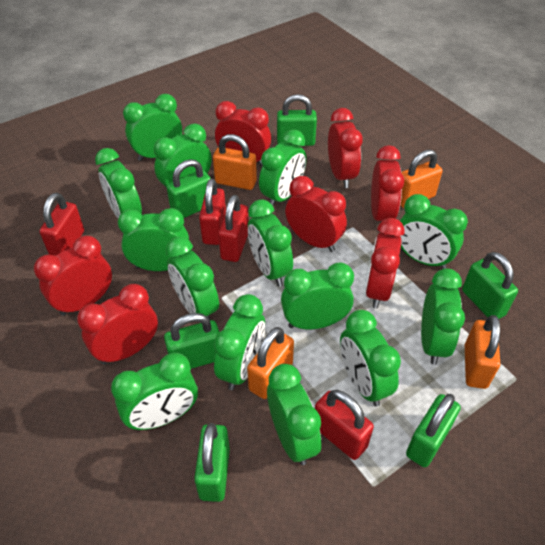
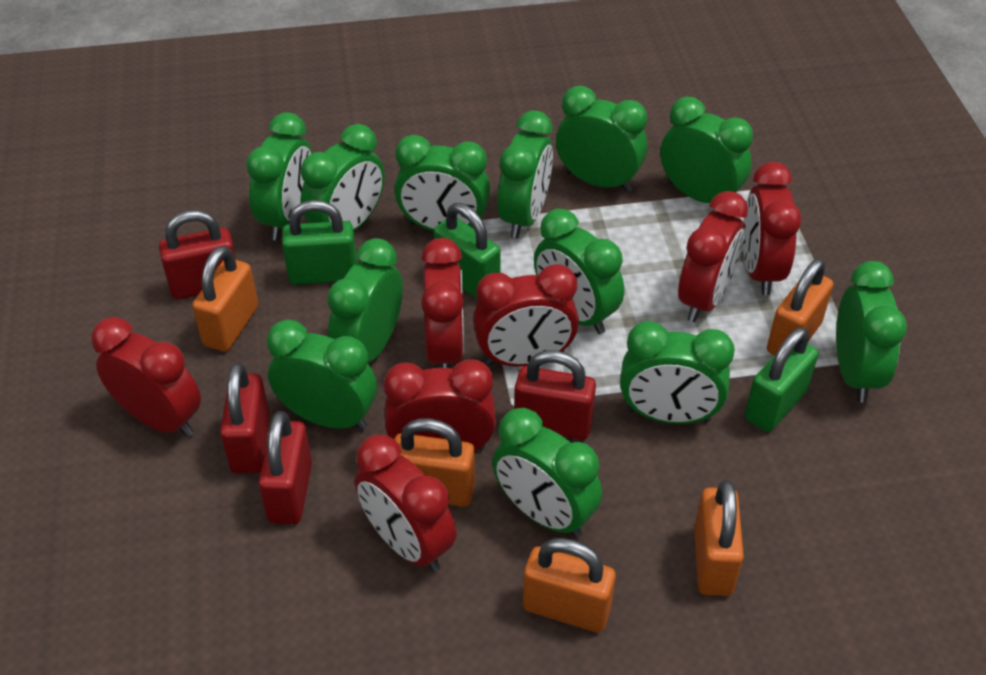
green clock: [95,148,142,218] [111,353,198,430] [118,208,189,271] [123,94,182,161] [154,124,212,196] [166,237,219,320] [214,294,265,390] [248,199,293,287] [259,129,307,206] [267,364,321,465] [281,262,354,329] [340,310,401,406] [400,194,468,269] [421,268,465,365] = 14 -> [246,112,312,240] [267,320,377,430] [300,124,384,231] [327,238,403,363] [394,135,490,231] [492,408,602,538] [497,111,553,238] [534,209,624,334] [556,86,647,192] [620,321,735,424] [660,97,753,203] [836,261,907,403] = 12
green padlock: [164,313,219,369] [167,159,211,218] [194,423,230,502] [277,94,317,146] [406,394,461,467] [462,252,518,319] = 6 -> [282,200,357,285] [434,203,501,298] [745,327,818,432] = 3
orange padlock: [213,134,257,190] [247,327,294,399] [400,150,442,208] [465,315,500,389] = 4 -> [192,246,258,352] [394,418,475,507] [523,538,616,633] [694,480,744,596] [767,259,833,355] = 5

